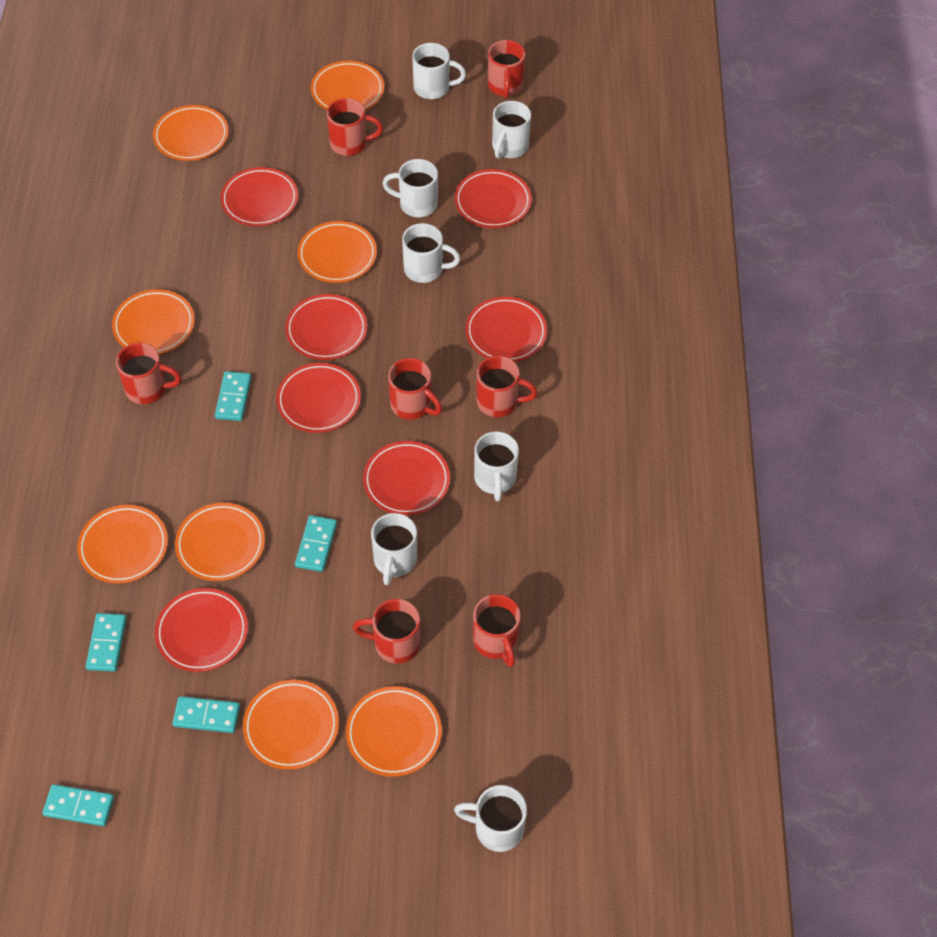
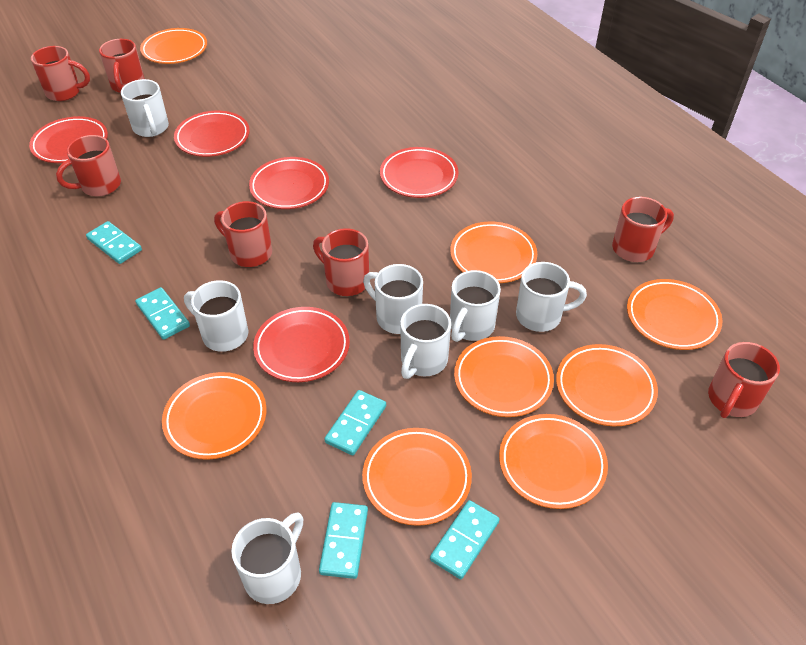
red plate: [155,588,248,672] [221,167,298,226] [276,363,361,433] [285,294,367,360] [363,441,450,515] [455,169,532,228] [466,297,547,362] = 7 -> [29,116,108,163] [174,111,250,157] [249,157,329,209] [253,307,350,382] [380,147,458,198] = 5

